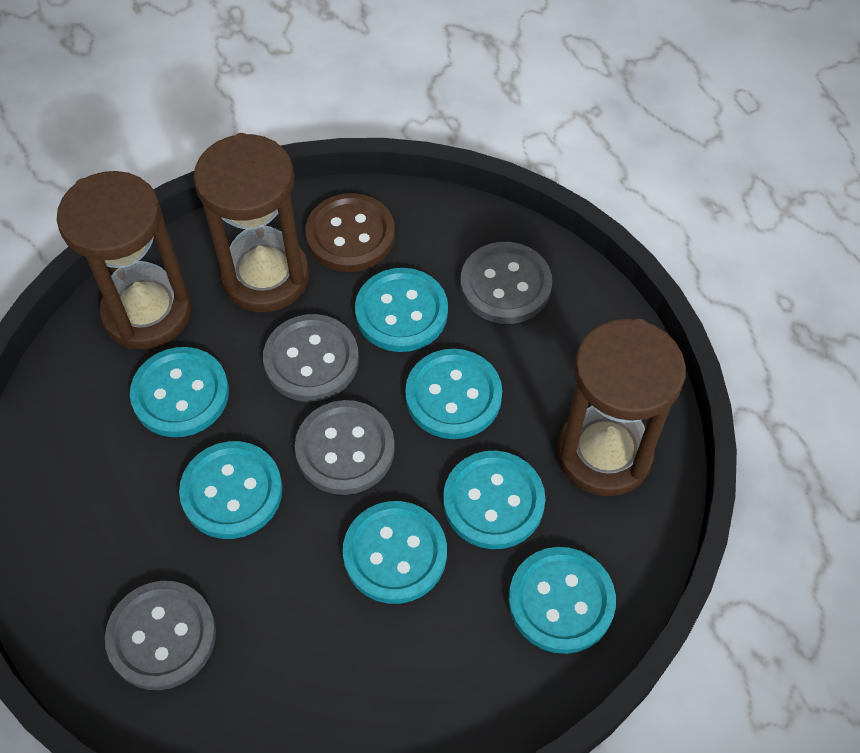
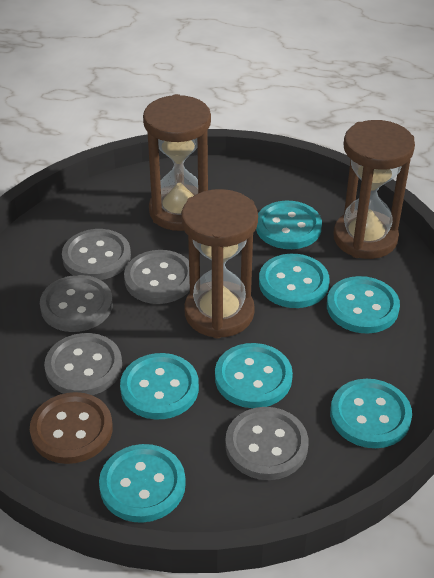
grey button: [105,581,216,690] [263,314,359,402] [295,400,395,495] [460,242,552,324] = 4 -> [40,275,113,332] [44,333,122,395] [62,229,131,280] [124,250,190,304] [225,407,308,480] = 5

